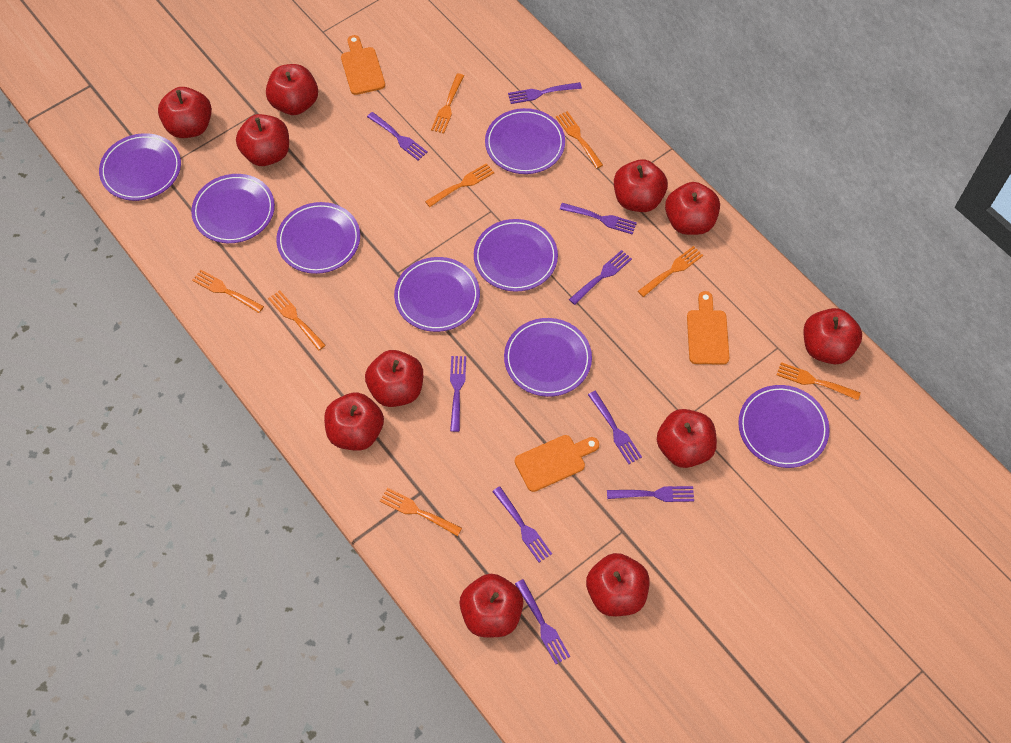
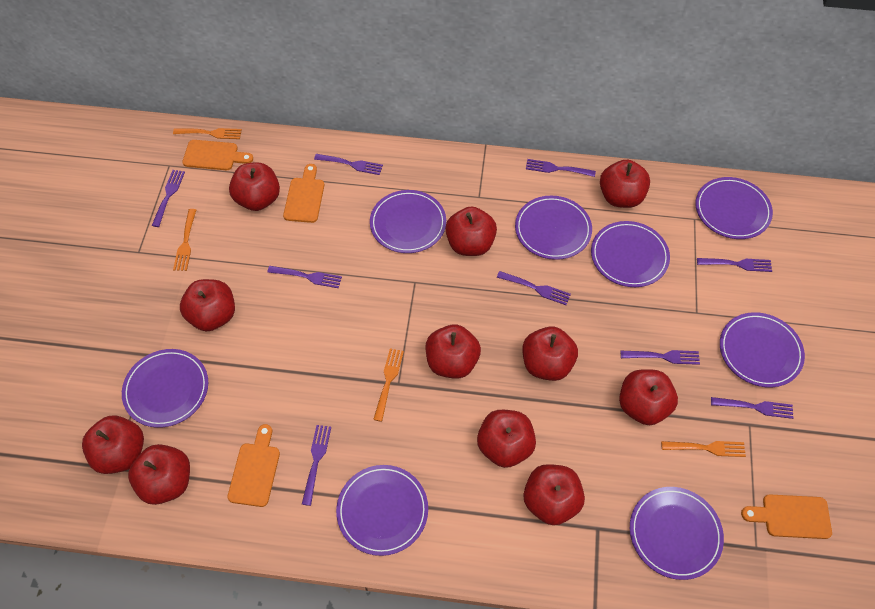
orange cutting board: [341,35,385,95] [515,435,599,492] [687,291,729,365] = 3 -> [182,140,253,170] [227,424,280,507] [283,164,324,223] [741,494,832,539] = 4
orange fork: [192,270,264,313] [268,290,326,351] [380,488,462,536] [425,163,494,207] [431,73,464,134] [556,111,603,169] [638,246,703,297] [777,362,860,400] = 8 -> [173,128,242,139] [173,209,196,271] [373,348,404,422] [661,441,746,457] = 4

